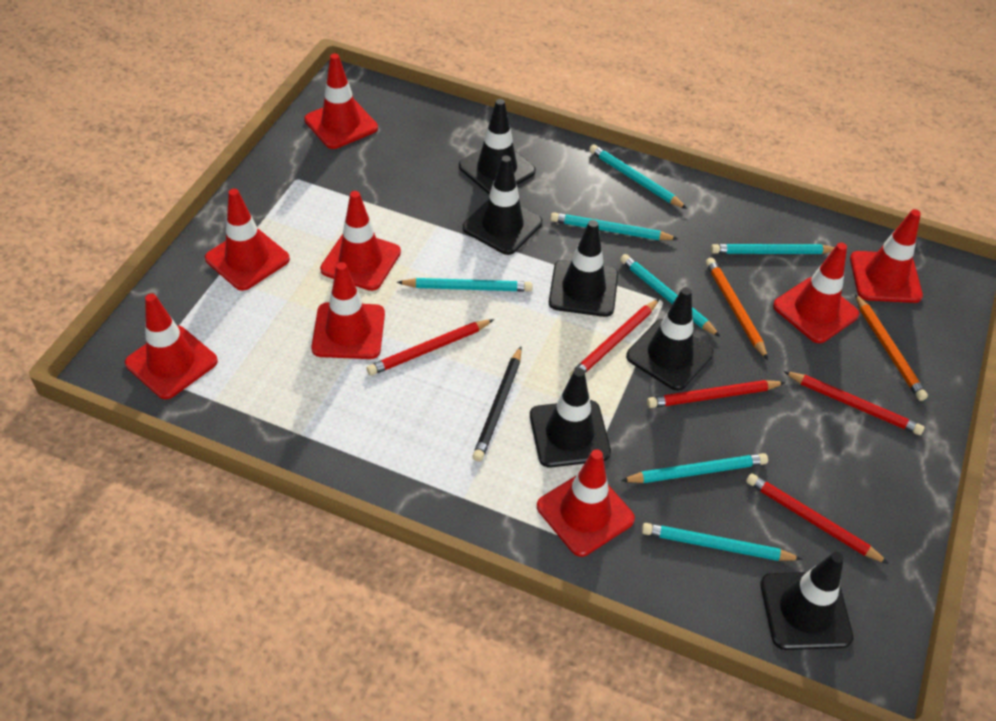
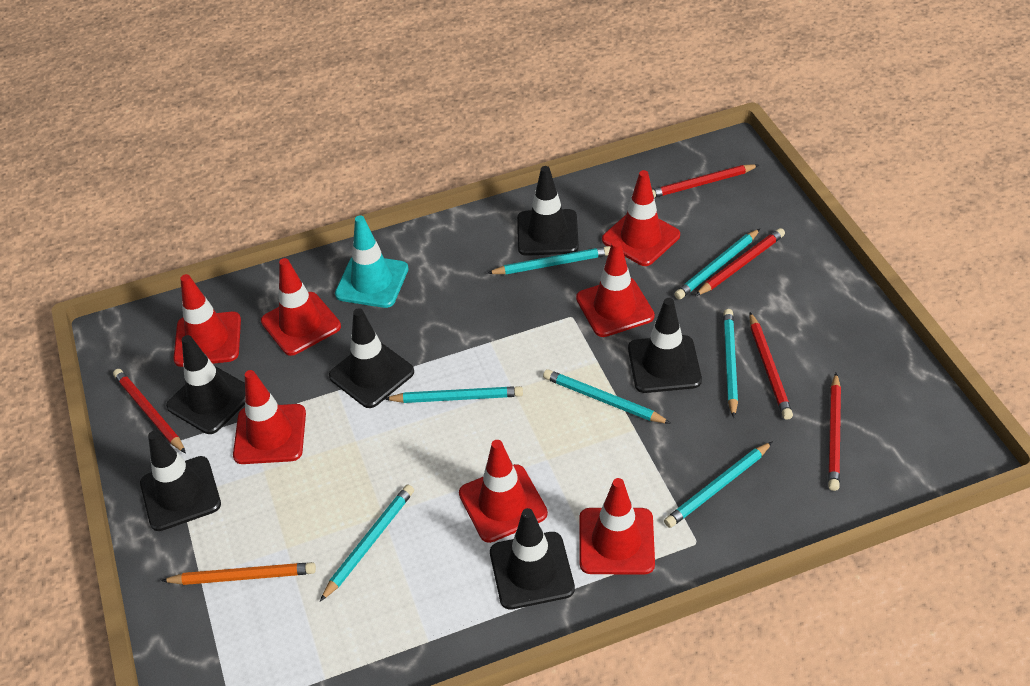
black pencil: [472,346,522,462] = 1 -> none = 0
orange pencil: [706,258,768,360] [855,293,928,401] = 2 -> [161,562,316,585] = 1
red traffic cone: [125,293,218,399] [205,189,290,291] [304,53,378,149] [311,262,385,359] [320,191,401,291] [537,449,635,557] [773,242,859,343] [850,209,923,303] = 8 -> [173,274,241,367] [233,370,306,464] [261,258,341,356] [459,440,548,543] [576,240,655,337] [579,478,655,575] [602,170,680,266] = 7
turquoise traffic cone: none = 0 -> [335,215,408,308] = 1

